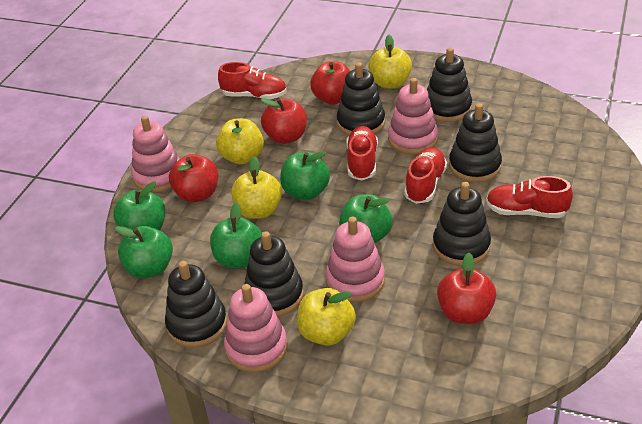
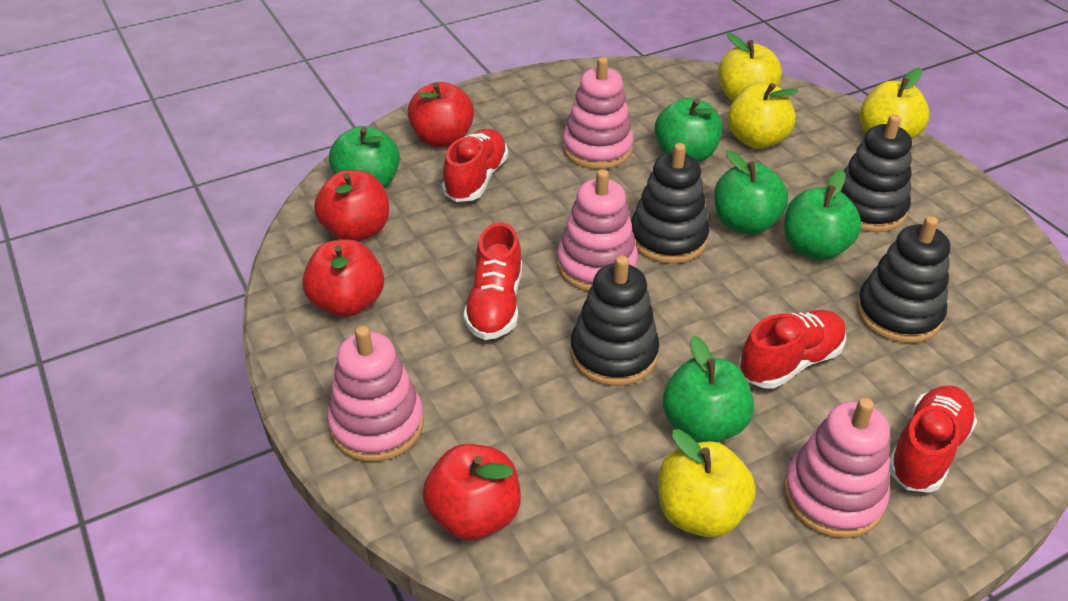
black stacking toy: [165,261,227,348] [245,231,304,317] [337,62,385,135] [427,47,472,122] [433,182,491,266] [449,103,502,182] = 6 -> [570,256,659,386] [631,143,709,264] [841,114,912,232] [856,216,950,343] = 4

